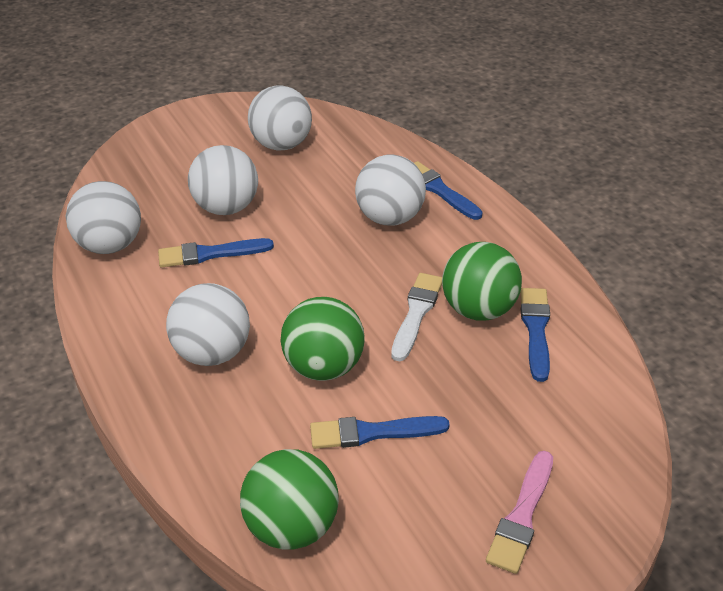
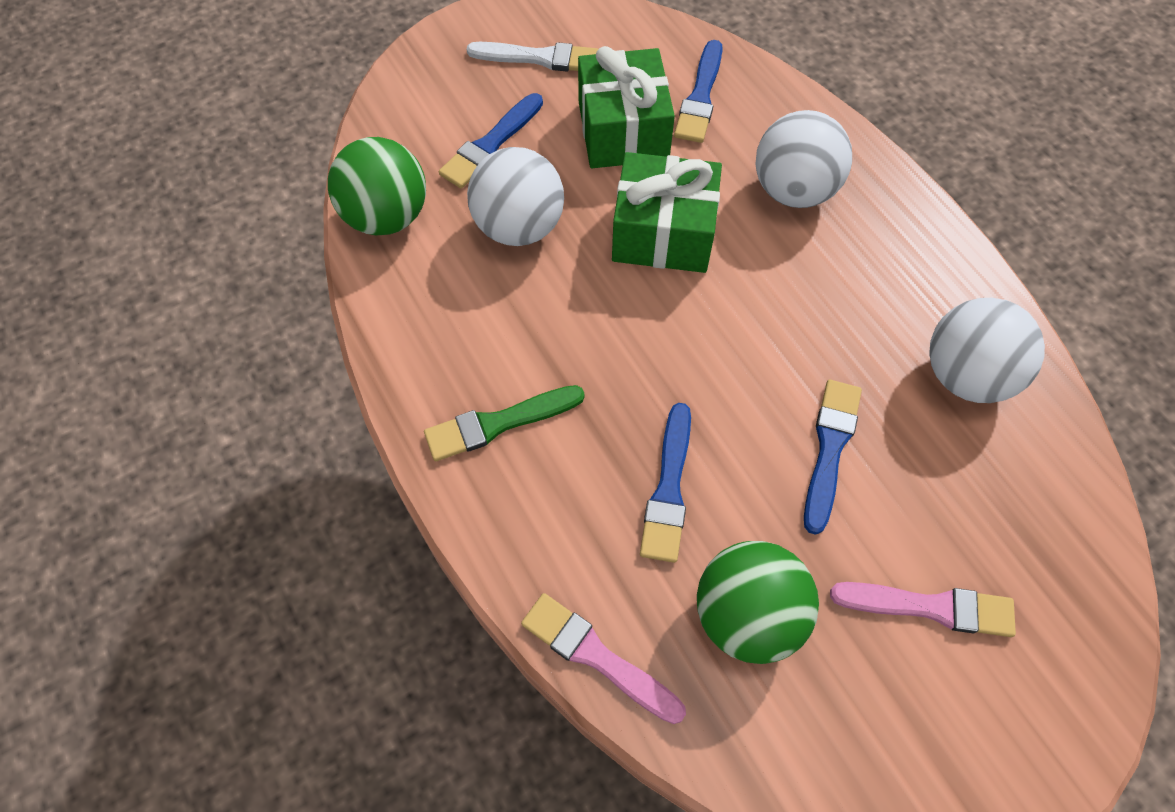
green ball: [240,449,339,550] [281,297,365,381] [442,242,522,321] = 3 -> [328,137,426,236] [697,541,819,664] = 2
green brush: none = 0 -> [424,385,585,461] = 1
green gift: none = 0 -> [578,46,675,168] [612,152,722,273] = 2
pink brush: [486,451,553,574] = 1 -> [521,593,686,724] [830,582,1016,637] = 2
white ball: [66,181,141,254] [166,283,250,366] [188,145,258,215] [248,86,312,151] [355,154,426,226] = 5 -> [467,147,564,246] [755,110,852,208] [929,298,1045,403] = 3

